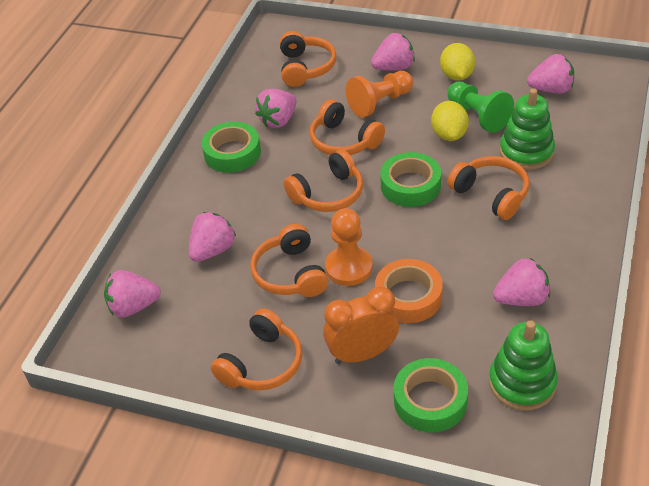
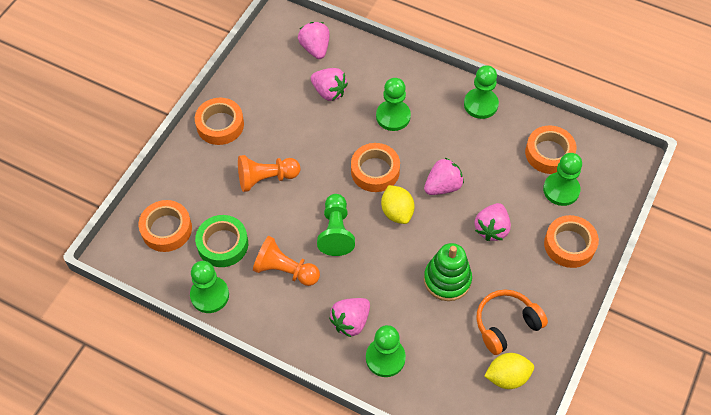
green pawn: [447,81,514,133] = 1 -> [190,261,229,313] [317,194,355,256] [366,325,406,377] [376,78,411,131] [464,65,499,119] [543,153,582,206] = 6
green stacking toy: [489,320,558,411] [499,88,555,170] = 2 -> [424,243,472,301] = 1
green tape: [202,122,261,173] [380,152,441,207] [394,358,468,432] = 3 -> [195,215,248,267] = 1
orange clock: [323,286,399,364] = 1 -> none = 0
orange headphones: [211,308,302,390] [250,224,328,297] [280,31,336,87] [284,149,363,212] [309,99,385,155] [448,156,529,220] = 6 -> [476,289,548,355] = 1
orange tape: [375,259,443,323] = 1 -> [139,200,192,252] [195,98,244,145] [351,143,400,192] [525,125,576,174] [544,215,599,268] = 5
pink strawberry: [104,270,161,318] [189,212,236,262] [255,89,297,128] [371,33,415,71] [493,258,550,306] [527,54,574,94] = 6 -> [298,22,330,59] [311,68,348,101] [329,298,370,337] [424,158,464,195] [475,203,511,241] = 5

